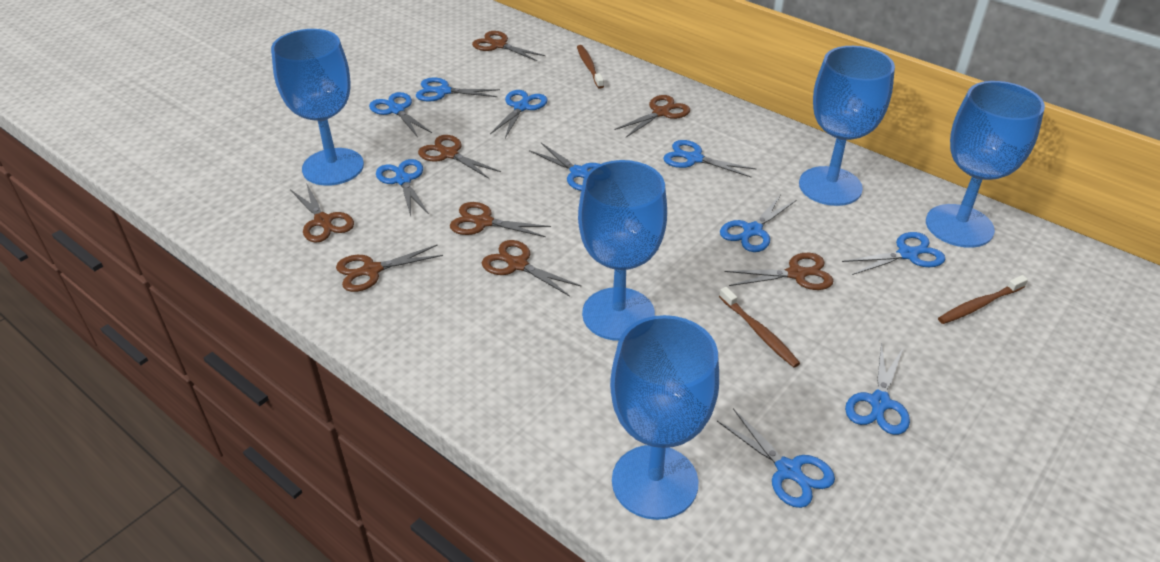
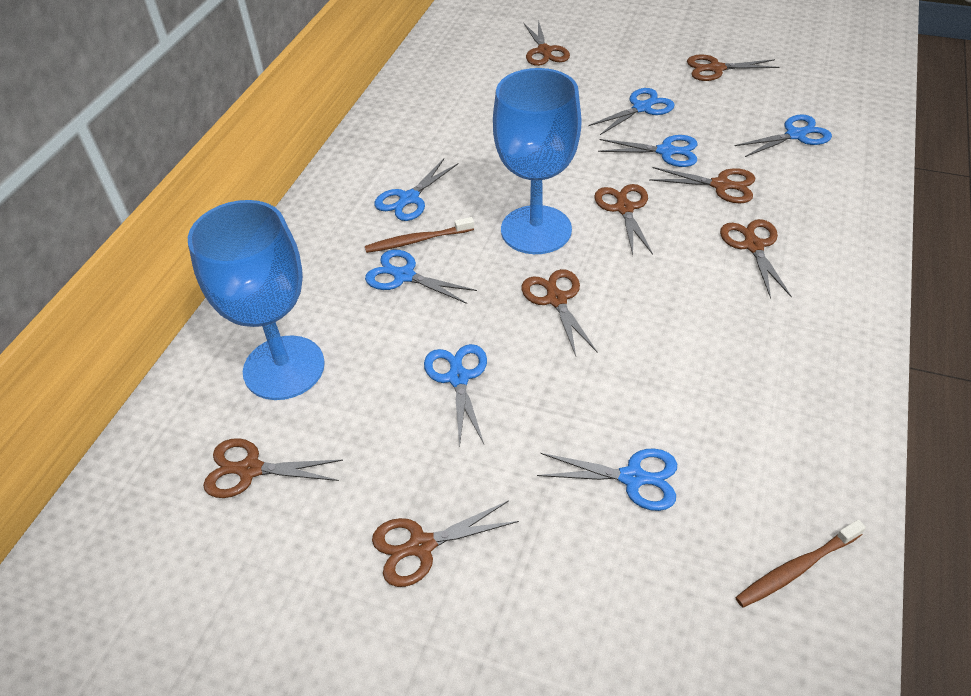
blue goblet: [271,29,364,186] [578,160,667,341] [610,315,719,520] [799,46,895,206] [926,81,1045,248] = 5 -> [188,200,325,400] [493,68,582,254] = 2
blue scissors: [369,92,432,137] [376,159,429,216] [416,77,500,102] [490,90,547,138] [529,143,599,191] [663,140,757,177] [717,408,835,508] [720,194,796,252] [842,232,945,275] [845,342,910,435] = 10 -> [365,249,477,304] [374,159,459,221] [424,344,487,447] [537,448,677,511] [588,88,675,135] [598,135,697,167] [735,114,832,157] = 7
brown toothbrush: [577,45,604,89] [719,287,800,368] [938,275,1028,324] = 3 -> [365,217,474,253] [735,520,866,608] = 2

